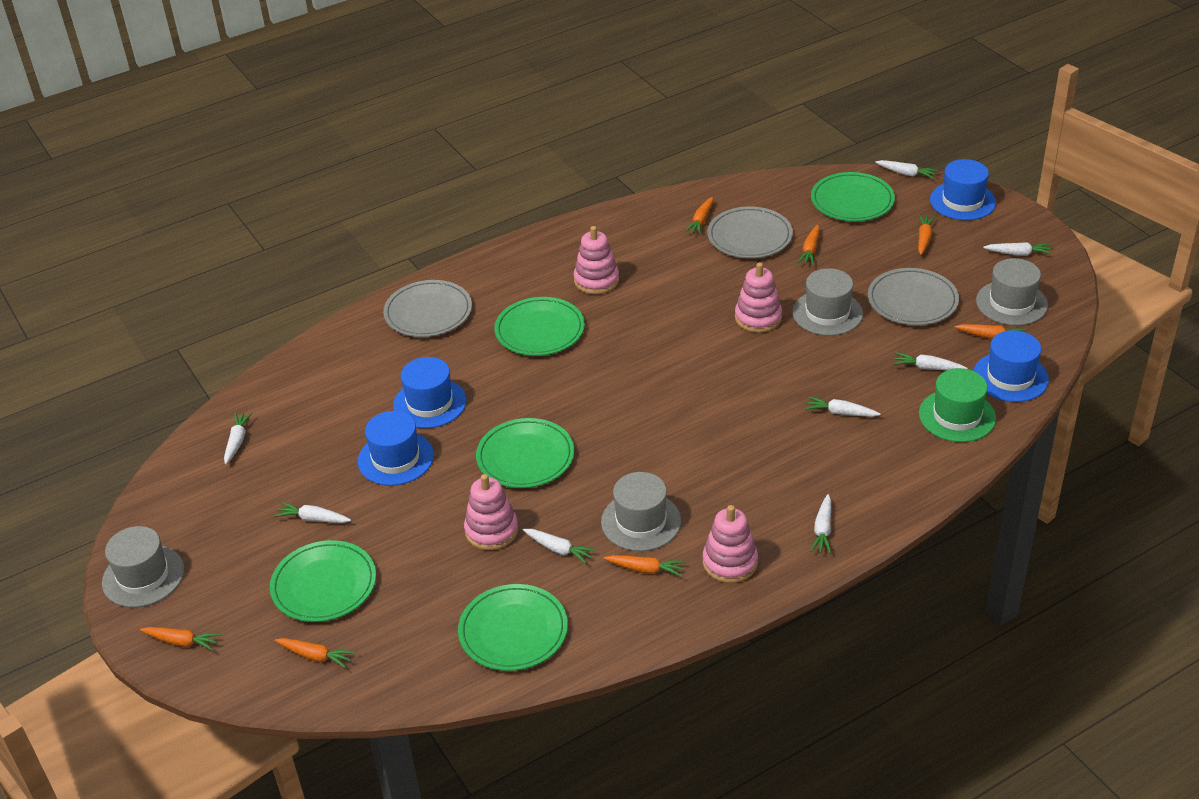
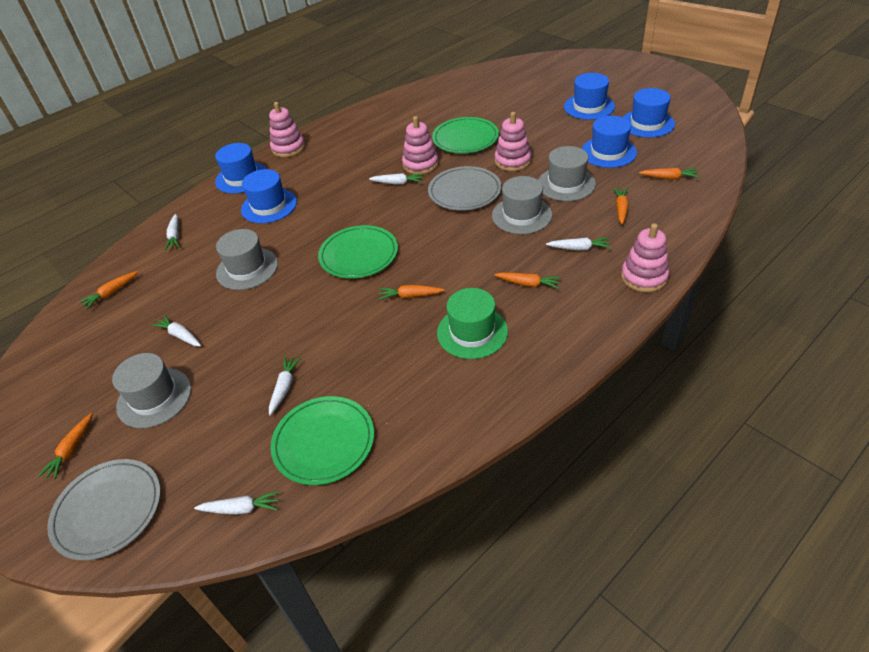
blue hat: [358,411,434,486] [393,357,467,428] [930,159,996,220] [973,330,1049,402] = 4 -> [215,143,267,194] [241,169,297,223] [564,73,615,120] [581,116,637,168] [623,88,675,138] = 5
green plate: [270,540,376,622] [458,584,568,671] [476,418,574,488] [494,297,585,356] [811,172,895,221] = 5 -> [271,396,374,485] [318,225,398,279] [432,117,499,153] = 3
grey plate: [383,280,472,337] [707,206,793,258] [868,268,959,325] = 3 -> [47,459,161,561] [428,166,502,210] = 2
orange carrot: [140,627,221,651] [275,638,355,668] [604,555,685,577] [685,197,713,235] [797,225,820,265] [918,215,935,255] [955,324,1027,339] = 7 -> [38,413,93,479] [79,271,138,309] [379,285,445,300] [494,272,561,289] [613,187,629,225] [639,168,699,179] = 6
white carrot: [224,412,252,464] [275,502,351,523] [523,529,596,564] [805,396,880,417] [811,494,831,554] [875,160,938,179] [894,352,967,370] [983,242,1052,255] = 8 -> [151,315,201,347] [165,214,180,251] [194,491,280,515] [269,356,301,415] [369,173,423,184] [546,237,611,250] = 6

